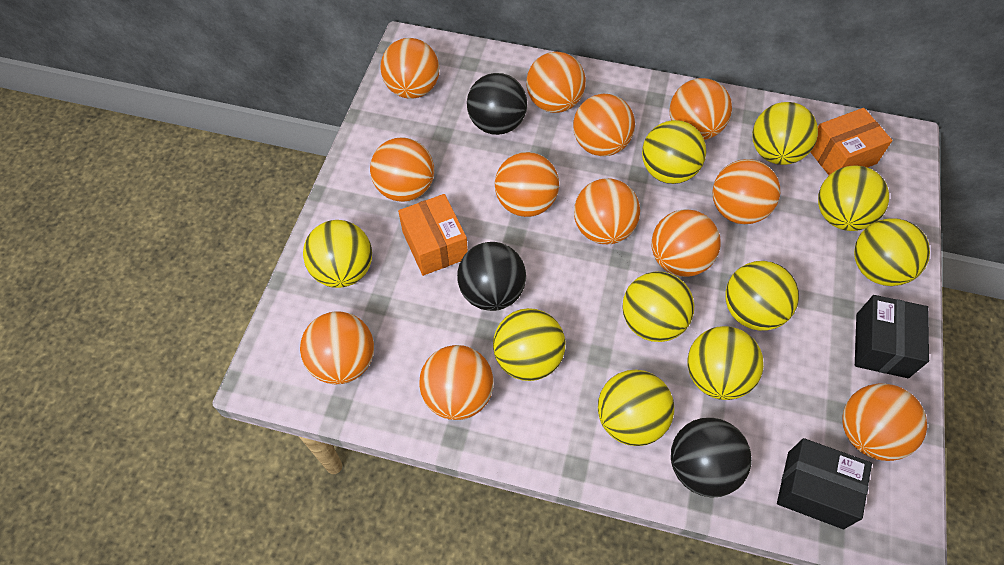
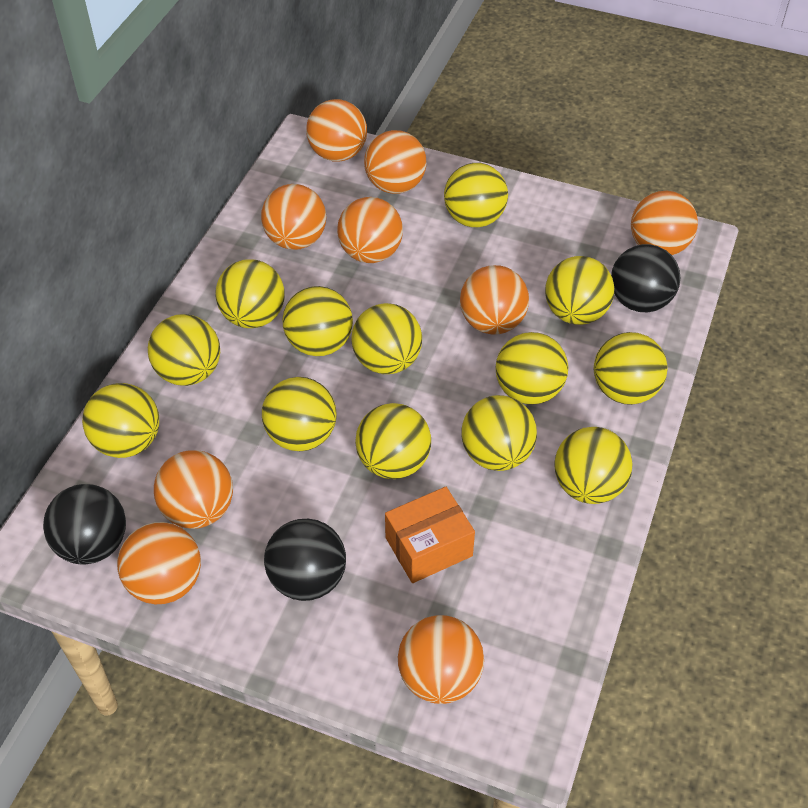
black box: [777,438,872,529] [855,295,929,378] = 2 -> none = 0
orange ball: [300,311,374,384] [370,137,434,202] [381,38,439,99] [419,345,494,420] [495,152,559,217] [526,52,586,113] [573,94,635,156] [574,178,640,244] [651,209,721,277] [670,78,732,140] [712,159,780,224] [842,383,927,461] = 12 -> [117,522,201,604] [154,450,233,529] [261,184,326,250] [306,99,367,162] [337,197,403,263] [364,130,426,194] [398,615,484,704] [460,265,529,335] [631,191,698,255] = 9
orange box: [398,194,468,276] [811,108,893,175] = 2 -> [385,487,475,583] = 1
yellow ball: [303,220,372,288] [493,308,565,381] [598,370,674,446] [622,272,694,342] [642,120,706,184] [688,326,764,400] [725,261,799,331] [752,102,818,165] [818,165,889,231] [854,218,930,286] = 10 -> [82,383,159,458] [148,314,220,386] [215,259,285,328] [262,377,337,451] [282,286,353,356] [351,303,422,374] [355,403,431,479] [444,163,508,227] [461,395,537,471] [495,332,568,405] [545,256,614,325] [555,427,633,504] [594,332,667,405] = 13

